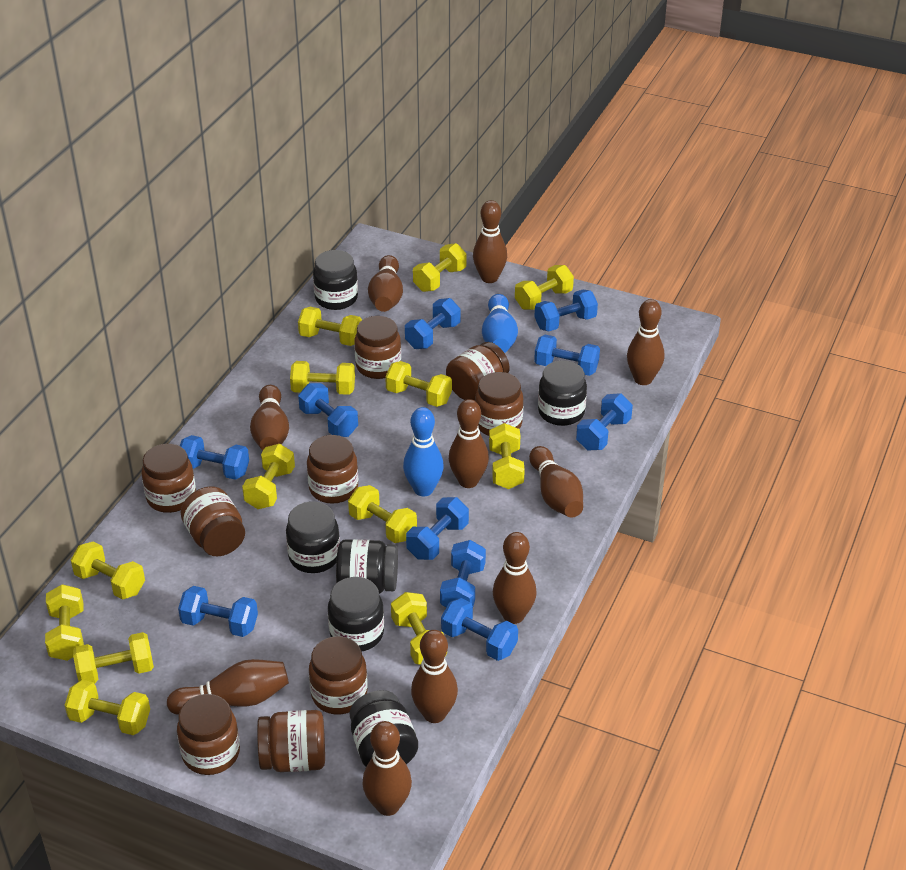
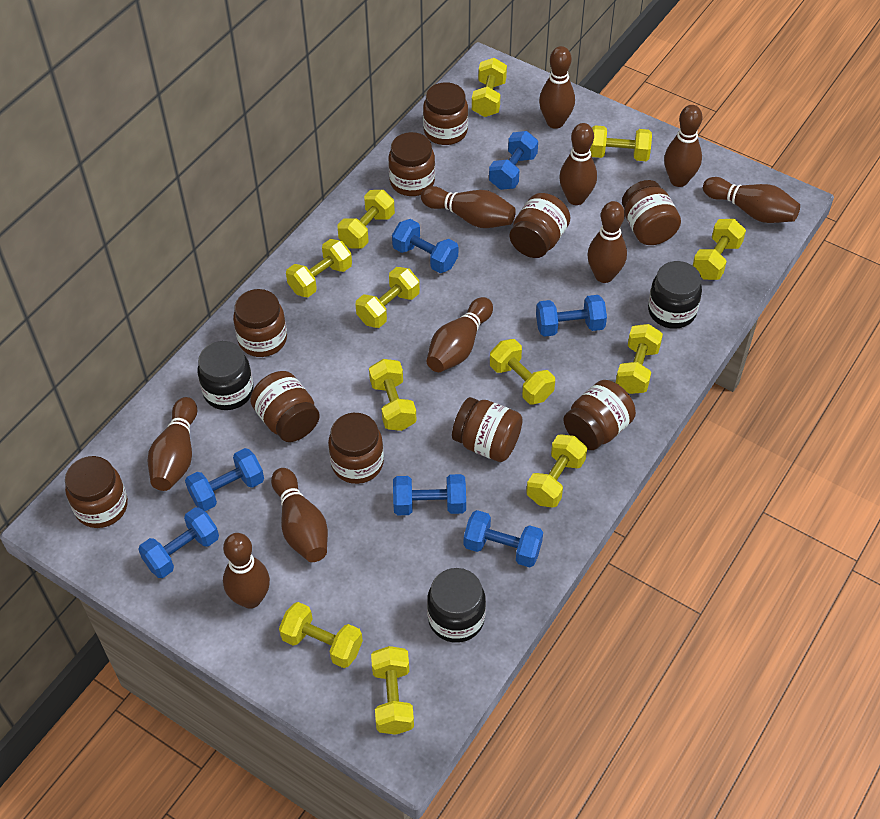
black jar: [286,501,340,573] [313,250,358,310] [328,577,384,652] [336,539,398,594] [350,690,418,767] [538,361,587,426] = 6 -> [198,341,253,410] [427,568,486,643] [648,261,702,329] = 3
blue bowling pin: [403,407,444,496] [482,294,518,353] = 2 -> none = 0
blue dumbbell: [178,586,258,637] [180,435,249,480] [298,383,358,437] [405,298,461,349] [406,497,469,560] [440,540,486,607] [441,598,518,661] [534,290,598,331] [534,335,600,376] [576,393,633,450] = 10 -> [138,507,219,578] [185,448,264,511] [392,219,458,273] [393,474,466,515] [464,510,543,567] [489,131,538,190] [536,295,607,337] = 7
brown jar: [142,444,196,513] [177,694,240,775] [181,487,245,556] [257,710,325,772] [307,435,358,504] [309,636,368,714] [355,316,401,379] [446,342,509,401] [475,372,523,436] = 9 -> [65,456,128,528] [233,289,287,357] [250,371,320,442] [328,413,384,484] [388,132,435,196] [423,82,468,145] [452,397,523,462] [509,193,570,258] [563,380,636,450] [622,180,681,245] = 10
yellow dumbbell: [45,584,84,661] [65,680,150,735] [71,541,145,600] [73,632,154,684] [242,444,295,509] [290,361,355,395] [298,307,362,346] [348,485,417,543] [385,361,452,407] [391,592,447,665] [413,243,466,292] [489,423,525,489] [515,265,574,310] = 13 -> [279,602,363,668] [286,239,352,297] [338,190,395,249] [356,267,420,328] [369,359,417,431] [371,646,414,735] [472,58,507,117] [490,339,555,404] [526,434,587,508] [590,125,652,161] [616,324,663,394] [693,219,746,280] = 12

